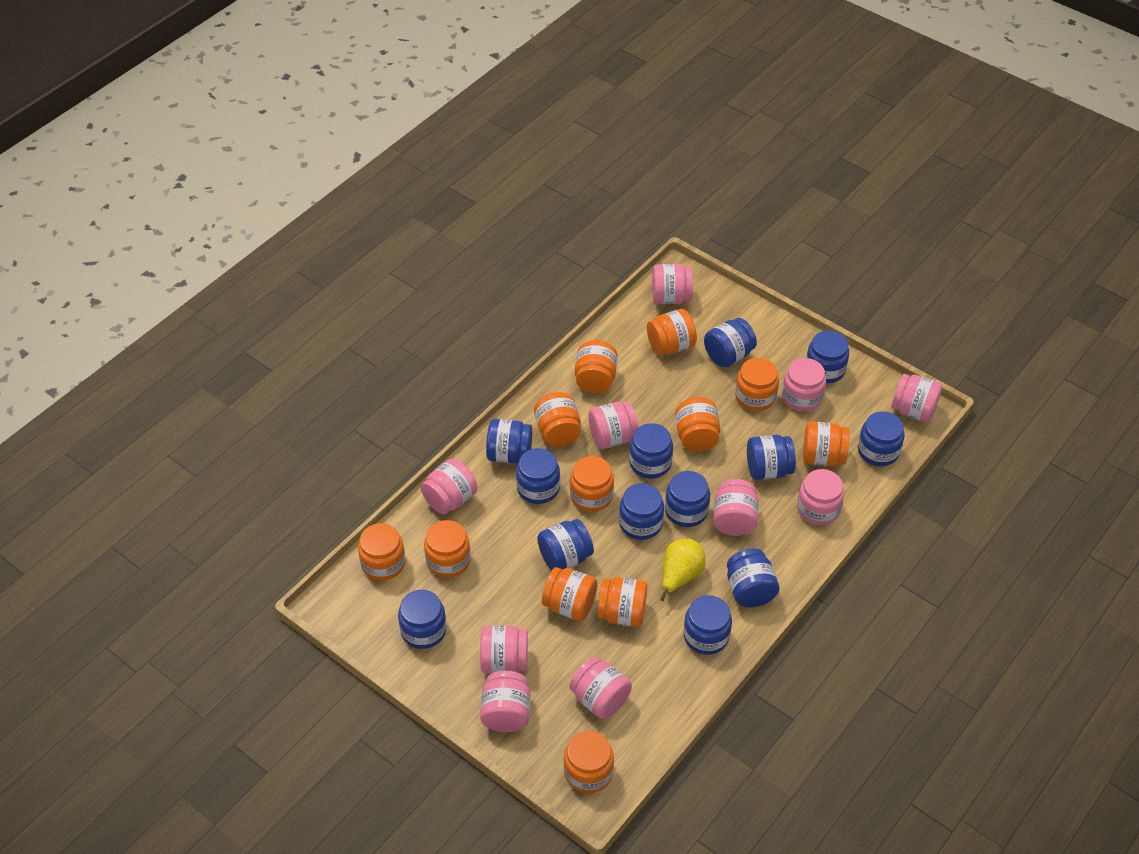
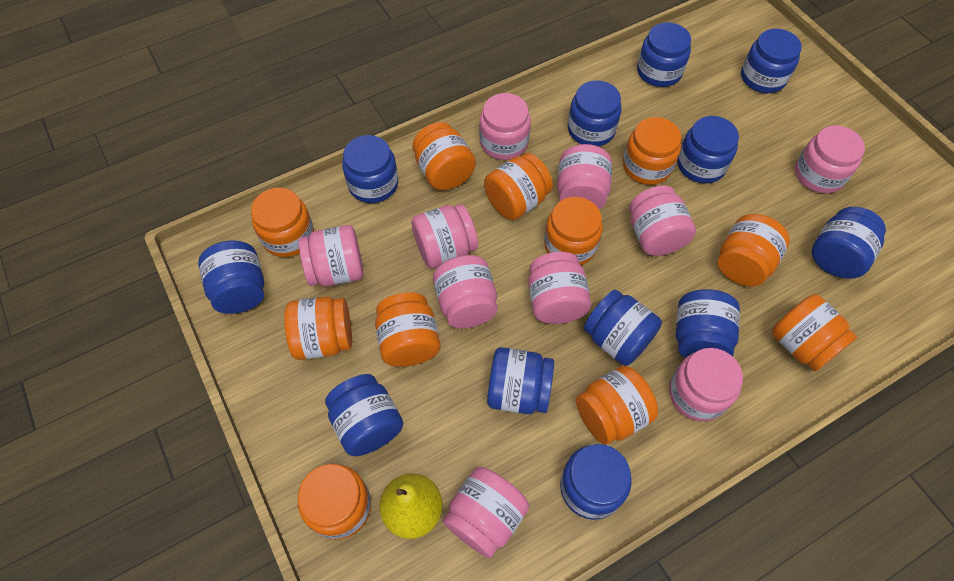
blue jar: [398,590,447,649] [486,419,532,463] [516,448,560,504] [537,519,594,571] [619,483,664,540] [629,423,673,479] [665,471,710,527] [684,595,732,655] [704,318,757,368] [727,549,779,607] [747,435,796,480] [806,330,849,383] [858,411,904,466] = 13 -> [198,240,264,314] [325,374,403,456] [342,135,398,203] [487,347,554,414] [560,444,632,520] [568,80,622,146] [584,290,662,366] [637,22,691,87] [676,289,740,358] [677,116,739,183] [741,29,802,93] [812,207,886,279] = 12
orange jar: [358,523,405,581] [424,520,471,578] [534,392,581,447] [542,567,597,621] [564,731,614,793] [570,456,614,512] [575,340,618,393] [598,577,647,627] [647,309,697,355] [675,397,720,452] [735,358,779,411] [803,421,849,466] = 12 -> [251,188,314,257] [284,296,352,360] [298,464,371,540] [375,292,441,367] [412,122,476,190] [484,153,553,220] [544,197,603,265] [576,366,658,445] [623,117,681,185] [718,214,790,286] [772,294,857,372] = 11

